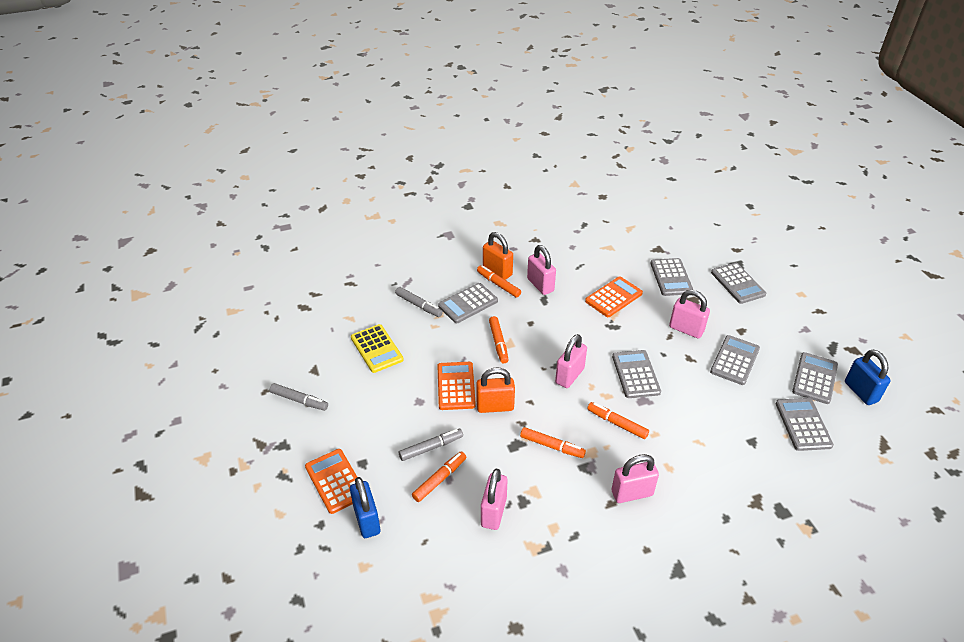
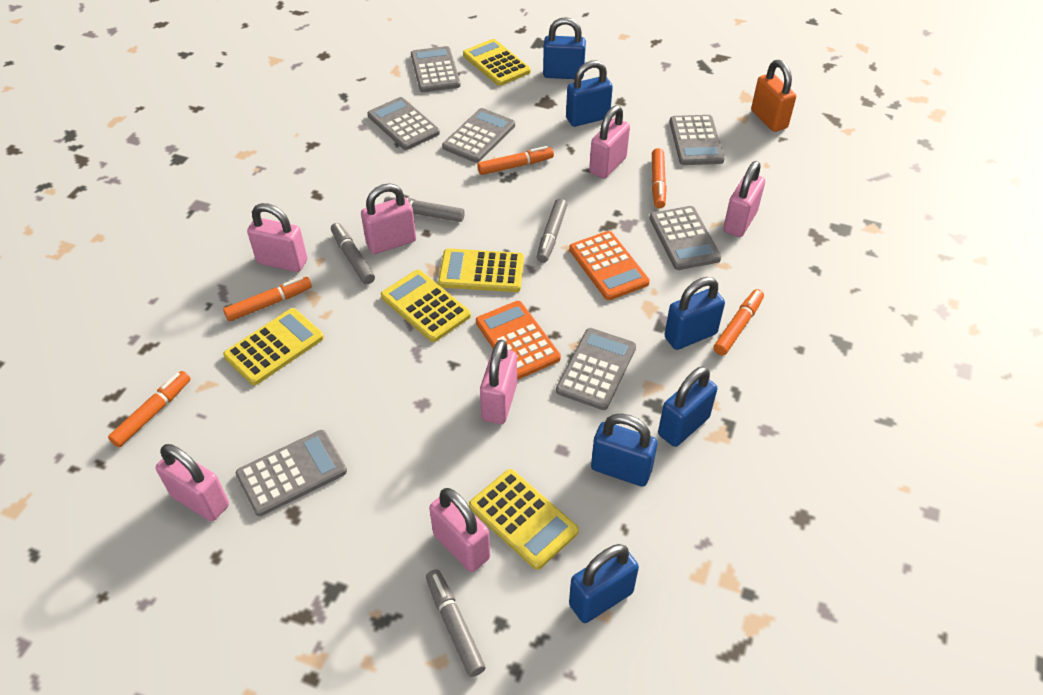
blue padlock: [350,477,380,538] [845,350,891,405] = 2 -> [543,17,586,79] [566,60,613,127] [569,544,639,623] [591,413,657,486] [658,367,717,447] [664,277,725,350] = 6
grey marker: [270,383,328,411] [395,287,443,317] [399,429,463,461] = 3 -> [331,223,375,284] [384,195,465,222] [426,569,486,677] [537,199,567,263] = 4
orange calculator: [305,449,357,514] [437,362,476,410] [585,276,643,317] = 3 -> [476,301,561,380] [569,231,650,300] = 2
orange padlock: [476,367,515,413] [483,232,513,280] = 2 -> [751,60,796,132] = 1
pink padlock: [481,469,508,530] [527,245,556,295] [555,334,587,388] [612,454,659,503] [669,290,710,338] = 5 -> [156,444,229,521] [247,203,307,272] [361,183,416,254] [429,488,490,572] [480,339,517,424] [589,105,630,179] [723,161,765,237] = 7
yellow calculator: [351,324,404,373] = 1 -> [223,308,324,385] [381,270,471,342] [438,249,524,292] [463,39,531,86] [469,469,579,570] = 5

